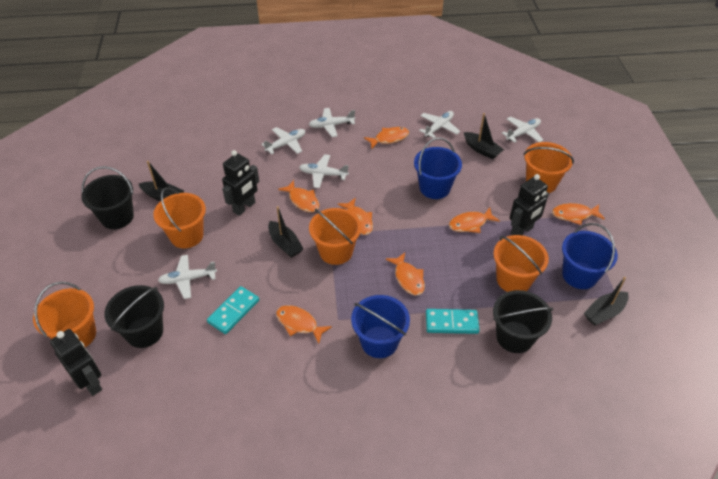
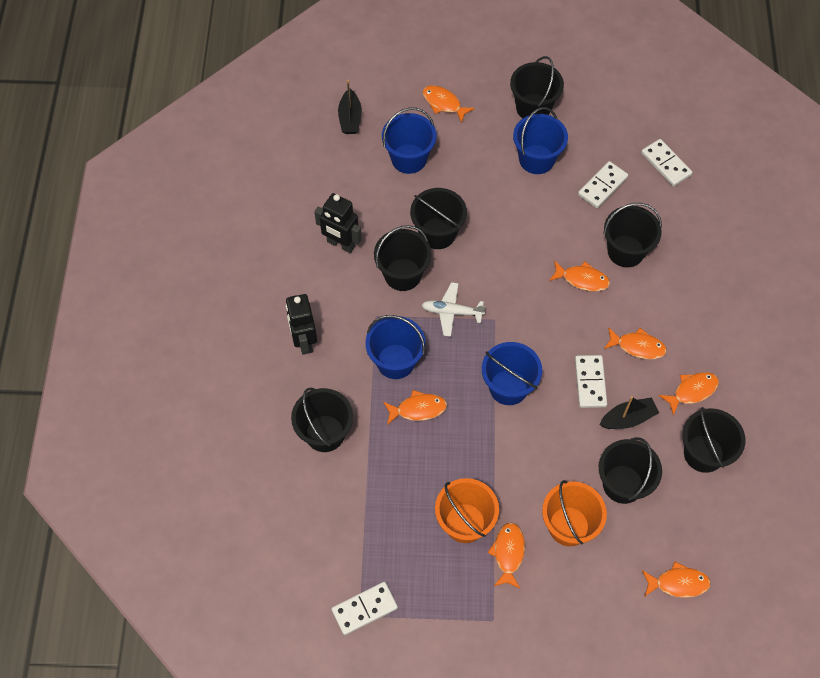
black boat: [139,161,184,201] [268,206,304,258] [464,113,504,159] [584,277,629,326] = 4 -> [338,80,362,134] [600,396,659,429] = 2
black bucket: [81,166,134,229] [104,285,164,348] [493,290,553,353] = 3 -> [291,388,353,452] [374,225,432,291] [410,188,467,249] [510,56,564,118] [599,437,662,504] [603,203,662,267] [682,407,746,473] = 7
black robot: [50,329,102,396] [222,150,259,216] [510,174,549,235] = 3 -> [286,294,317,355] [314,193,362,253] = 2
blue bucket: [351,295,410,358] [414,137,462,199] [562,223,618,289] = 3 -> [365,315,426,379] [382,107,436,174] [482,342,542,405] [513,107,568,174] = 4
orange bucket: [33,282,96,347] [153,187,206,249] [309,208,361,265] [493,235,549,292] [523,142,574,193] = 5 -> [435,478,499,543] [542,480,607,546] = 2
turquoise domino: [207,286,259,334] [426,309,479,334] = 2 -> none = 0
white domino: none = 0 -> [331,582,398,635] [575,355,607,408] [578,161,628,208] [641,139,693,186] = 4
white plane: [158,255,217,299] [261,127,305,154] [299,154,349,188] [309,108,355,137] [419,111,460,138] [502,116,543,143] = 6 -> [422,282,486,337] = 1

